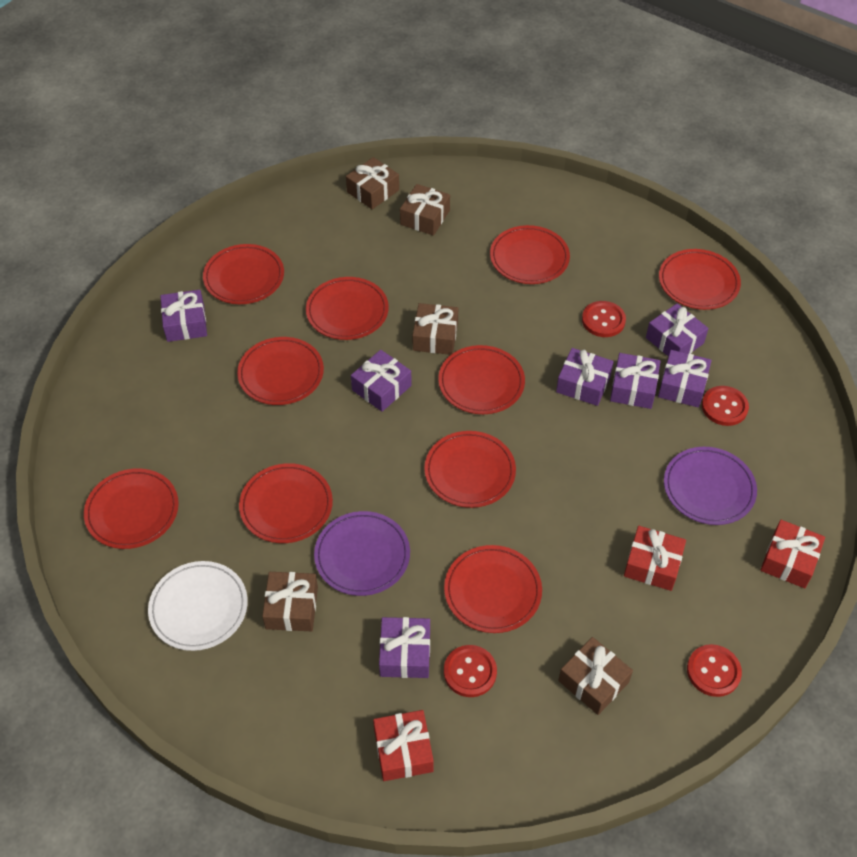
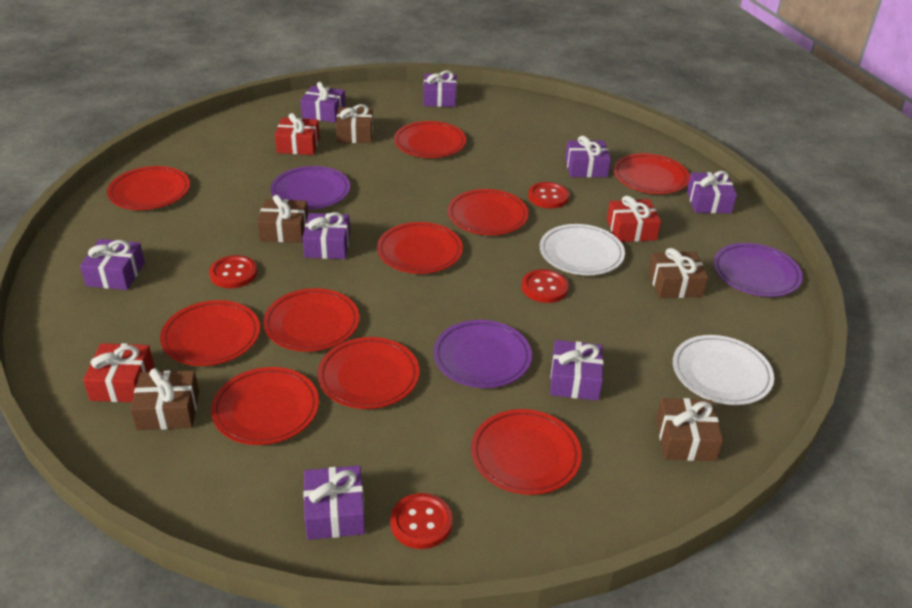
purple gift: [161,290,207,342] [351,350,412,412] [379,617,430,678] [556,348,614,406] [610,353,661,409] [646,303,708,357] [658,350,712,408] = 7 -> [80,239,145,290] [301,82,346,123] [302,212,350,259] [303,466,365,540] [423,70,457,107] [550,340,604,401] [565,136,611,177] [687,171,737,213] = 8
purple plate: [314,511,410,596] [664,447,757,525] = 2 -> [270,166,350,210] [433,320,532,388] [713,243,803,297] = 3
white plate: [148,561,248,651] = 1 -> [540,224,625,275] [673,335,774,405] = 2

